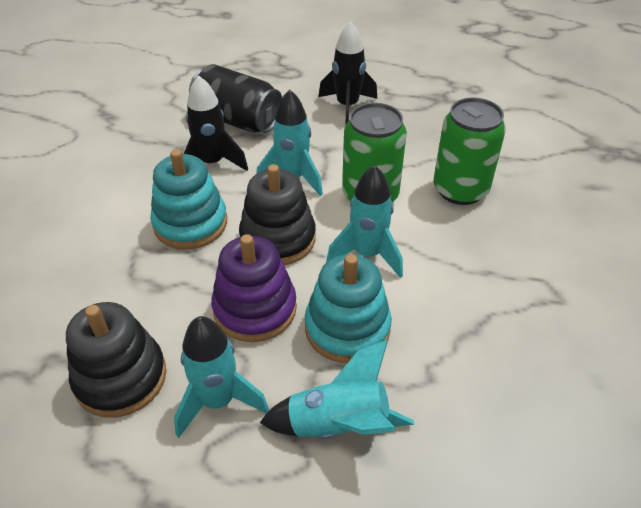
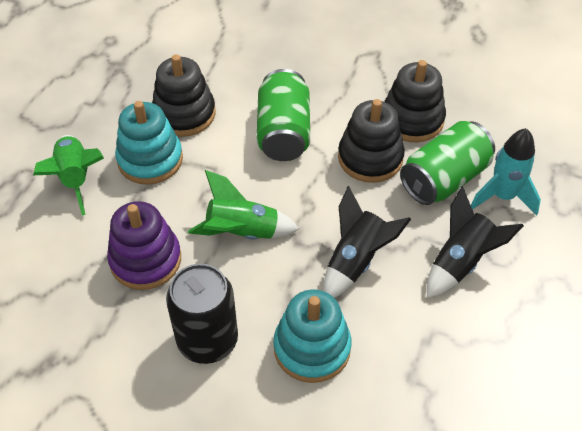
black stacking toy: [66,302,166,418] [239,164,316,265] = 2 -> [152,54,215,137] [338,99,405,183] [384,60,446,142] = 3
green rocket: none = 0 -> [33,135,104,215] [188,170,299,240] = 2
turquoise rocket: [174,316,269,438] [256,89,323,196] [260,340,414,439] [326,165,403,278] = 4 -> [471,128,541,216] = 1

